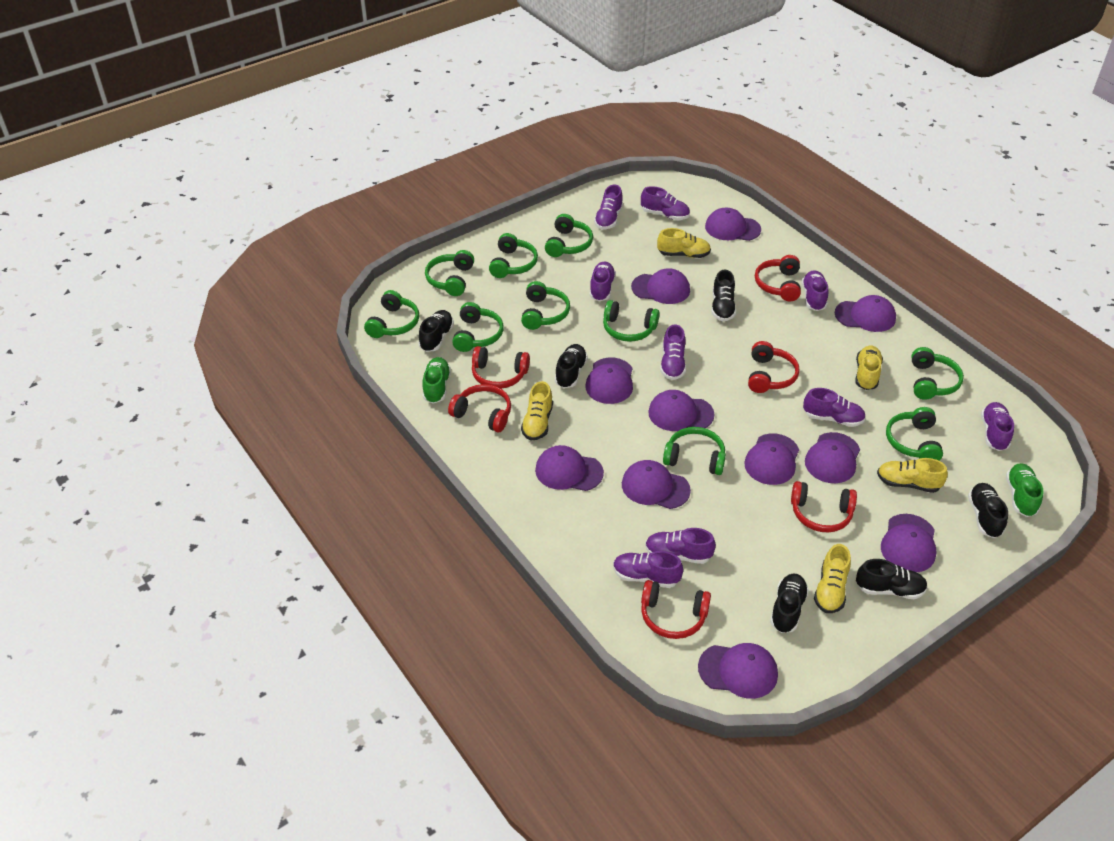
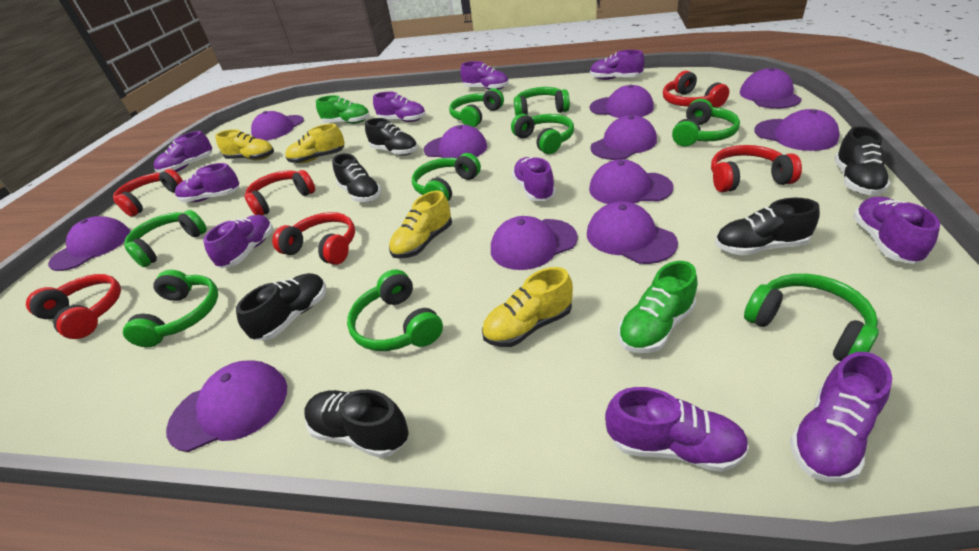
green headphones: [364,290,419,338] [425,250,474,296] [452,302,504,352] [489,233,538,278] [521,281,570,330] [545,214,593,257] [603,300,660,342] [663,427,726,475] [886,407,943,461] [911,347,964,400] = 10 -> [123,270,218,347] [125,210,207,267] [347,269,443,351] [412,153,481,201] [449,88,504,127] [511,114,574,154] [514,87,570,116] [672,99,740,146] [744,274,879,361] = 9
purple shoe: [590,262,616,301] [594,185,623,229] [613,551,683,588] [641,186,690,220] [645,528,716,564] [660,324,686,380] [802,270,828,311] [803,388,866,427] [981,402,1014,451] = 9 -> [154,131,213,173] [175,163,239,203] [203,215,273,268] [373,92,426,122] [460,61,509,90] [512,157,556,201] [590,50,645,80] [605,387,749,472] [790,352,892,482] [853,196,940,264] = 10
yellow shoe: [521,381,553,440] [657,228,711,258] [814,544,851,613] [855,346,883,390] [877,458,948,493] = 5 -> [215,129,274,160] [285,124,345,163] [389,191,452,259] [482,267,573,347] = 4

